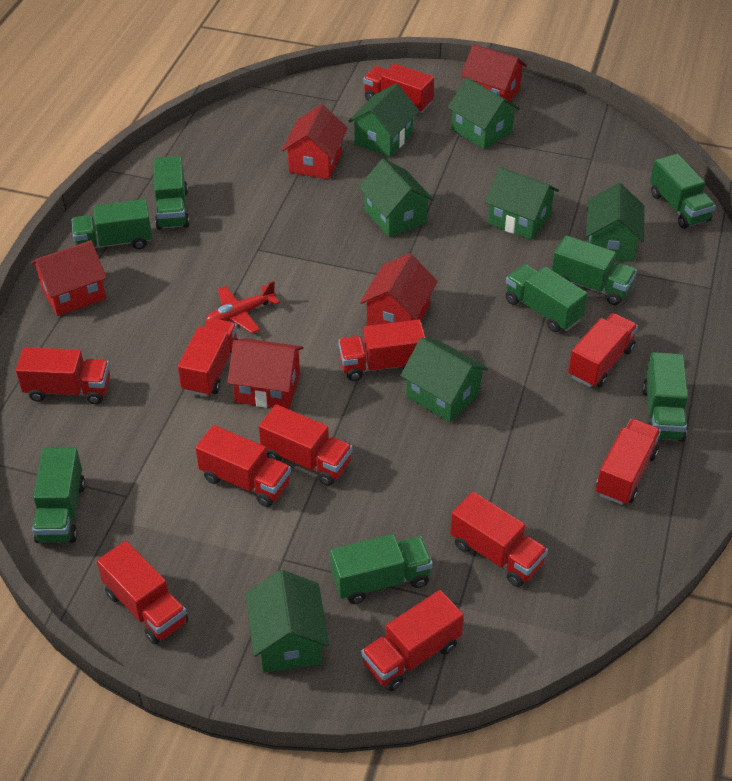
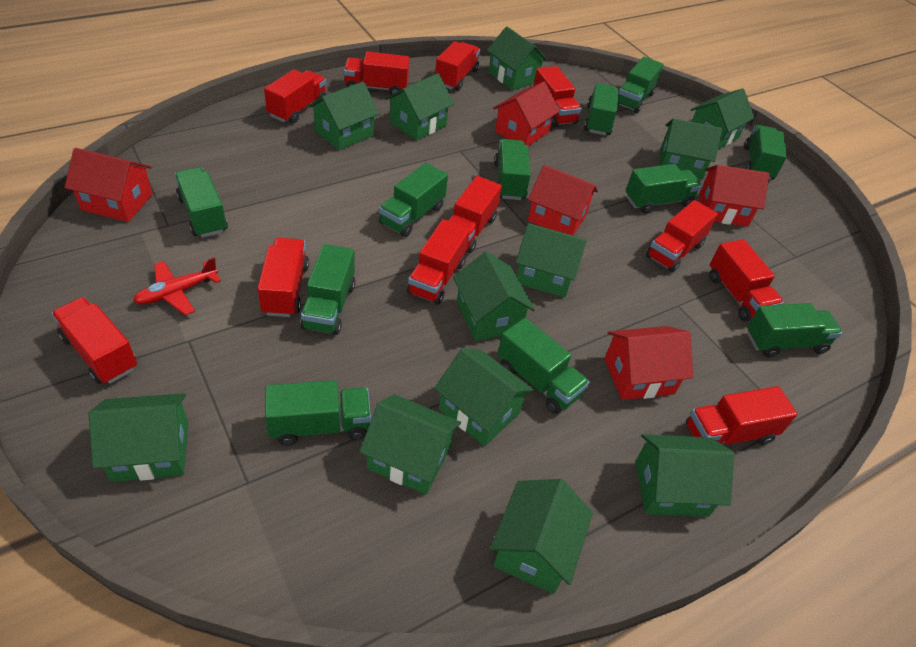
green house: [246,570,329,673] [349,83,419,157] [358,159,434,237] [400,338,488,423] [447,77,520,149] [485,167,559,240] [586,183,644,262] = 7 -> [89,393,189,482] [308,81,380,150] [360,394,461,495] [385,73,454,141] [434,348,534,446] [453,251,535,341] [487,27,548,90] [490,479,593,594] [516,223,587,298] [635,434,734,517] [660,118,722,180] [691,88,754,150] = 12
green truck: [32,447,85,543] [72,199,152,249] [154,156,190,230] [330,534,433,604] [506,264,588,332] [552,235,637,305] [642,352,688,442] [650,154,716,229] = 8 -> [175,167,228,238] [265,380,371,446] [300,244,355,335] [379,163,448,237] [494,139,531,200] [498,318,590,414] [584,83,619,136] [617,57,664,113] [626,164,702,214] [744,125,787,180] [747,303,842,358] = 11

